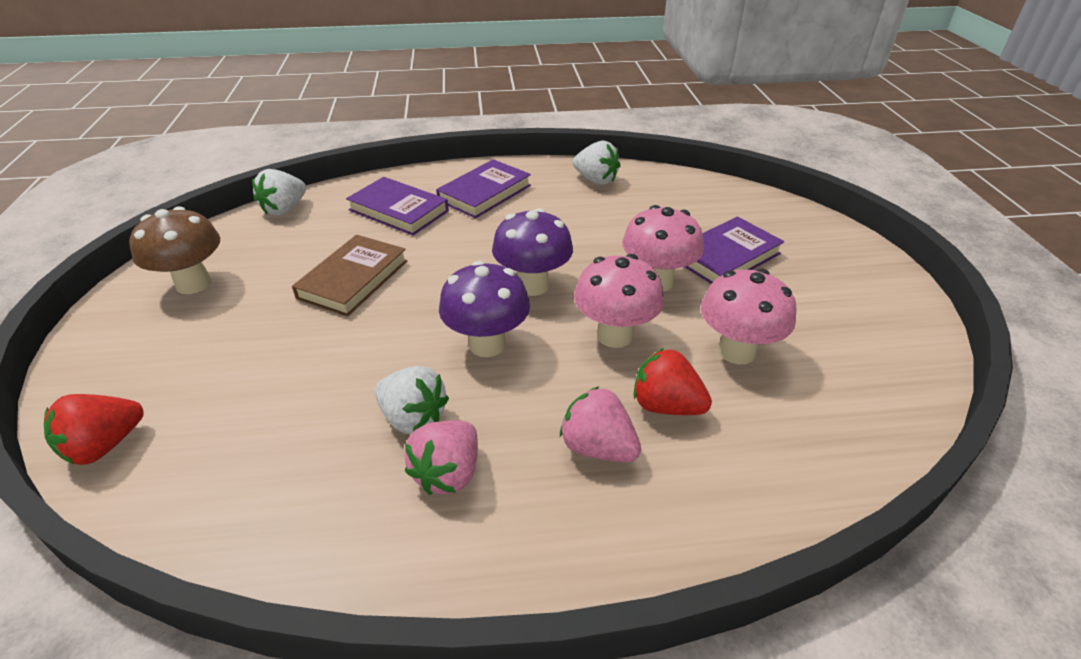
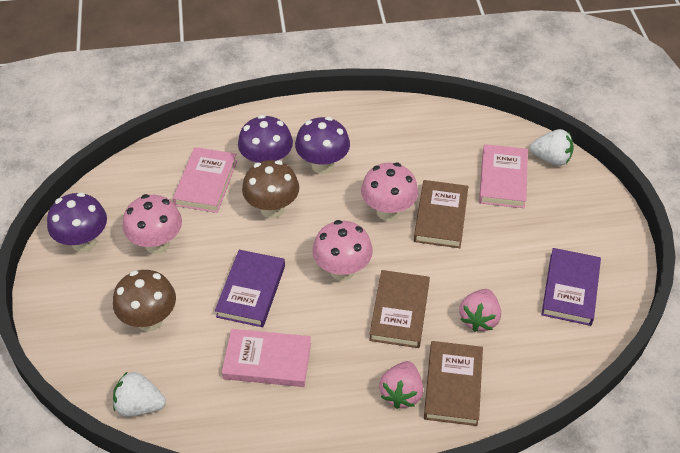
brown book: [292,235,408,316] = 1 -> [369,270,430,348] [414,180,468,248] [424,341,483,426] = 3
brown mushroom: [129,206,220,294] = 1 -> [113,270,176,331] [242,160,299,218] = 2
pink book: none = 0 -> [173,147,237,213] [222,329,311,387] [479,144,528,208] = 3
purple book: [346,177,449,236] [436,159,531,218] [685,216,784,284] = 3 -> [215,250,285,327] [541,248,601,326] = 2
purple mushroom: [439,261,530,357] [492,208,573,296] = 2 -> [47,192,107,252] [238,115,293,163] [295,117,350,174] = 3
red strawberry: [44,394,144,465] [633,348,712,415] = 2 -> none = 0
white strawberry: [252,169,306,216] [375,366,449,434] [573,141,621,185] = 3 -> [113,372,166,417] [530,129,574,166] = 2

